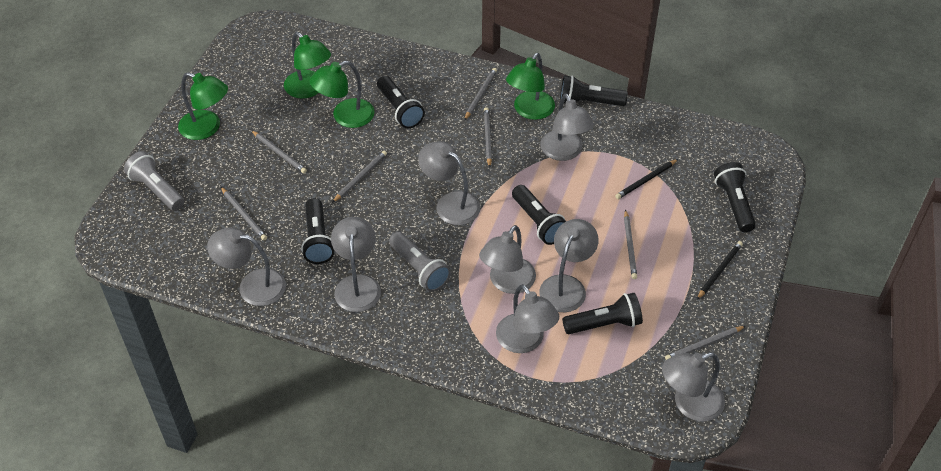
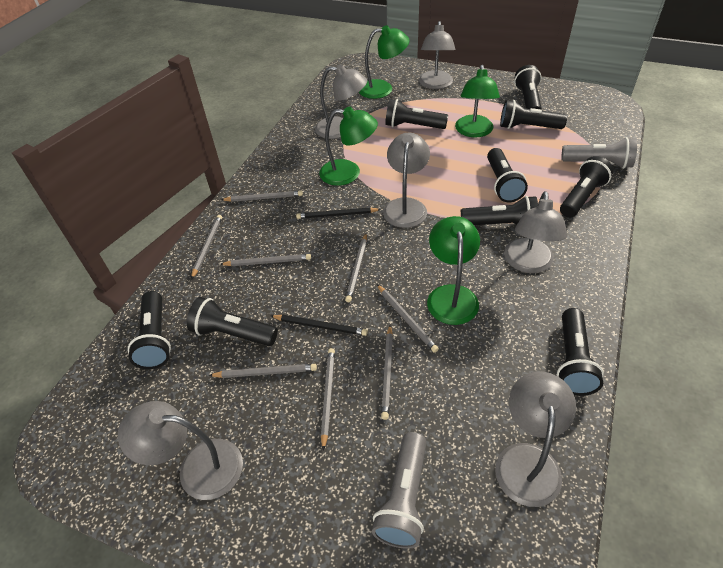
black flashlight: [301,198,334,264] [377,76,425,128] [512,185,566,245] [560,75,628,106] [562,293,643,334] [714,162,756,232] = 6 -> [128,291,171,369] [187,297,278,346] [385,99,448,129] [461,196,538,225] [487,148,528,202] [500,100,567,129] [514,65,542,110] [557,308,604,396] [560,156,613,218] = 9
grey lamp: [207,227,286,306] [331,217,381,312] [418,141,480,225] [479,225,536,294] [496,284,559,353] [539,219,599,312] [540,93,594,161] [662,353,725,421] = 8 -> [118,401,243,500] [315,65,367,139] [383,133,430,228] [419,21,456,89] [495,372,576,507] [504,191,567,273] = 6
grey pencil: [221,187,267,241] [251,130,307,174] [332,151,387,203] [464,68,497,120] [484,107,492,168] [624,209,637,279] [665,326,745,360] = 7 -> [191,215,222,280] [209,364,317,378] [220,254,311,266] [222,191,303,202] [321,348,335,451] [345,233,367,302] [377,284,439,353] [381,325,393,420] = 8

